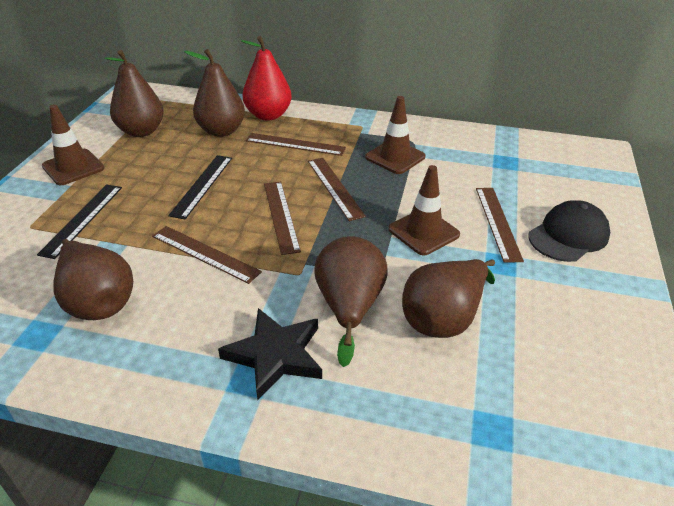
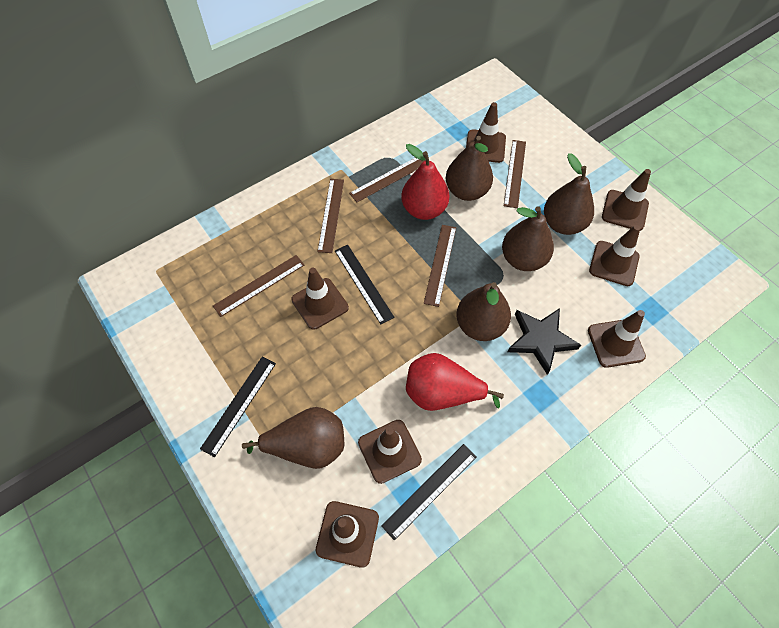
black cap: [528,200,610,262] = 1 -> none = 0
black ruler: [37,184,122,259] [168,155,232,219] = 2 -> [200,357,276,457] [335,245,395,324] [381,444,477,540] = 3
brown traffic cone: [42,105,104,185] [365,96,426,174] [388,165,460,255] = 3 -> [291,268,349,330] [316,501,379,568] [358,420,422,484] [466,102,506,163] [588,310,646,368] [589,225,641,286] [602,169,651,231] = 7
red pear: [241,36,292,121] = 1 -> [401,144,449,220] [406,353,504,411] = 2

